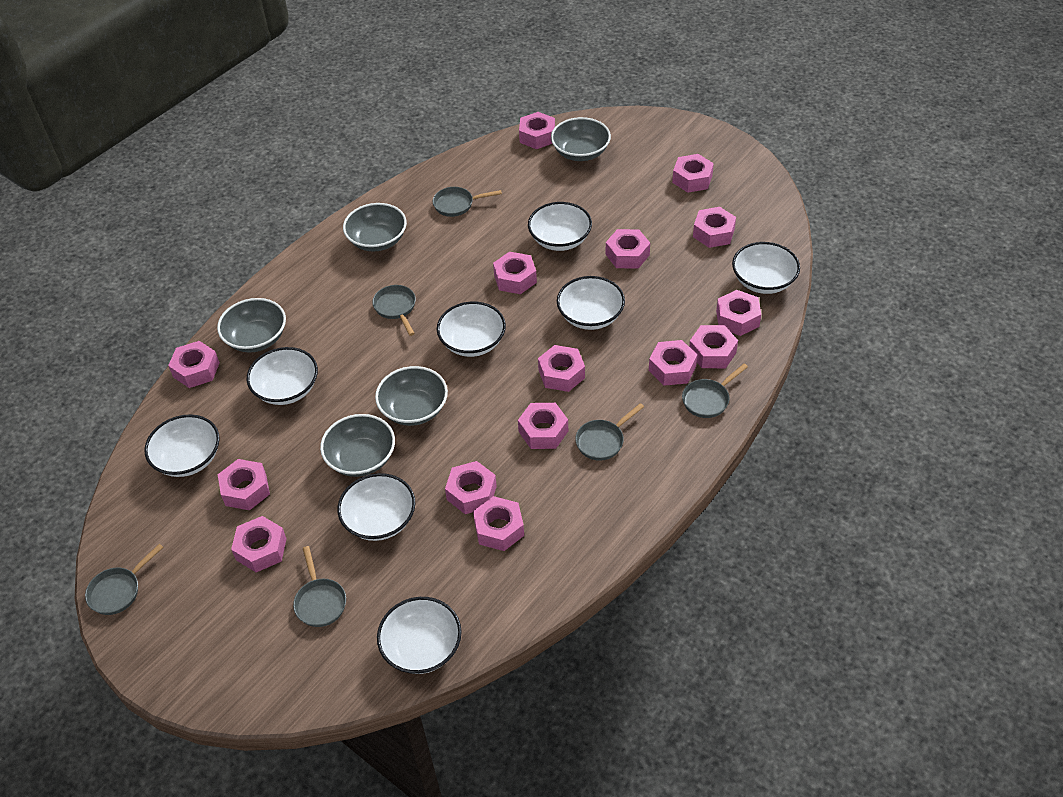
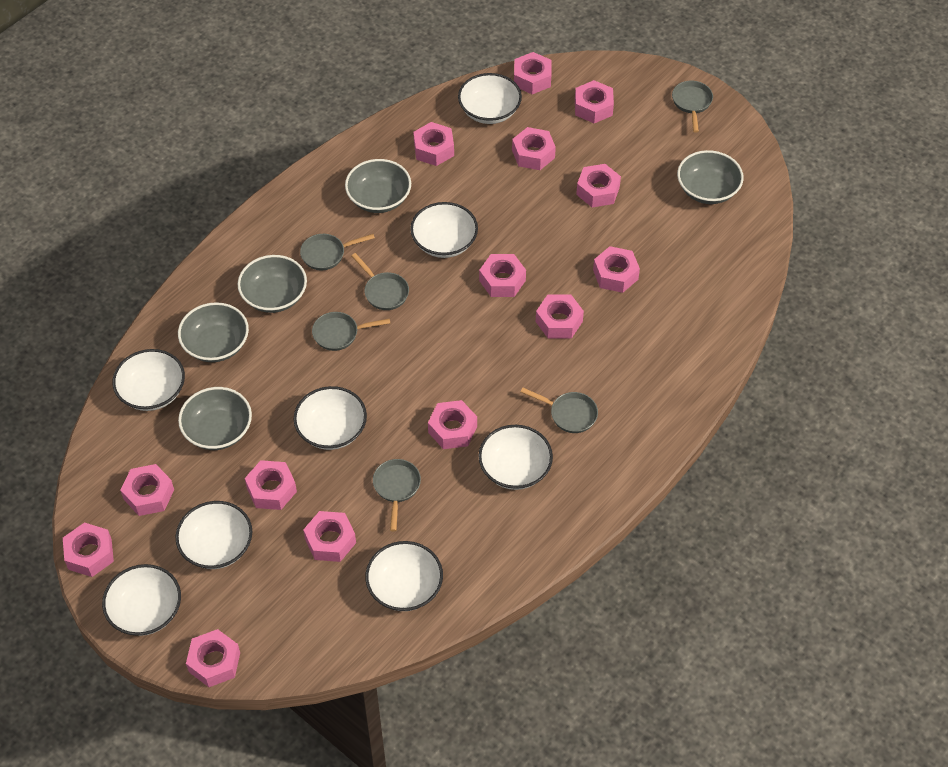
pink nut: [168,341,220,388] [218,459,270,510] [231,516,287,572] [445,461,497,514] [473,496,524,551] [493,252,537,294] [518,403,568,449] [519,112,555,149] [538,345,585,392] [606,229,650,269] [649,340,698,386] [672,154,714,193] [689,325,738,368] [693,207,736,248] [716,290,761,336] = 15 -> [63,523,114,577] [120,464,174,516] [186,629,240,687] [245,460,297,510] [303,511,356,562] [413,122,454,166] [428,400,477,449] [479,254,526,297] [512,127,556,170] [514,52,551,94] [536,295,584,339] [575,80,614,123] [576,164,621,208] [593,246,640,293] = 14

